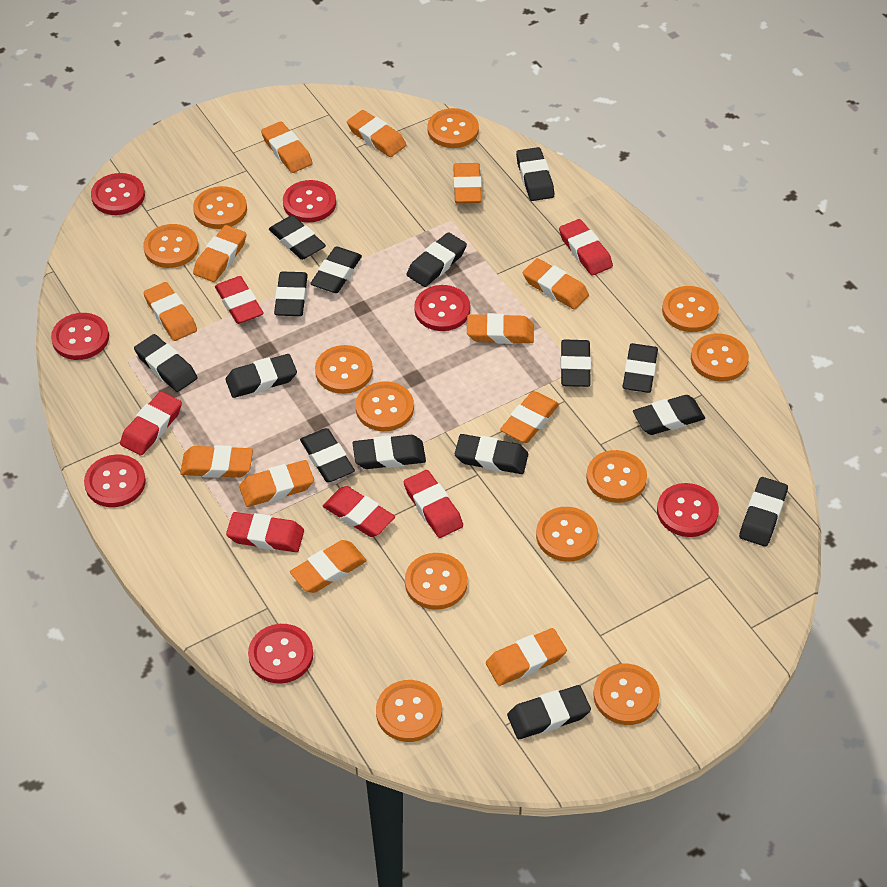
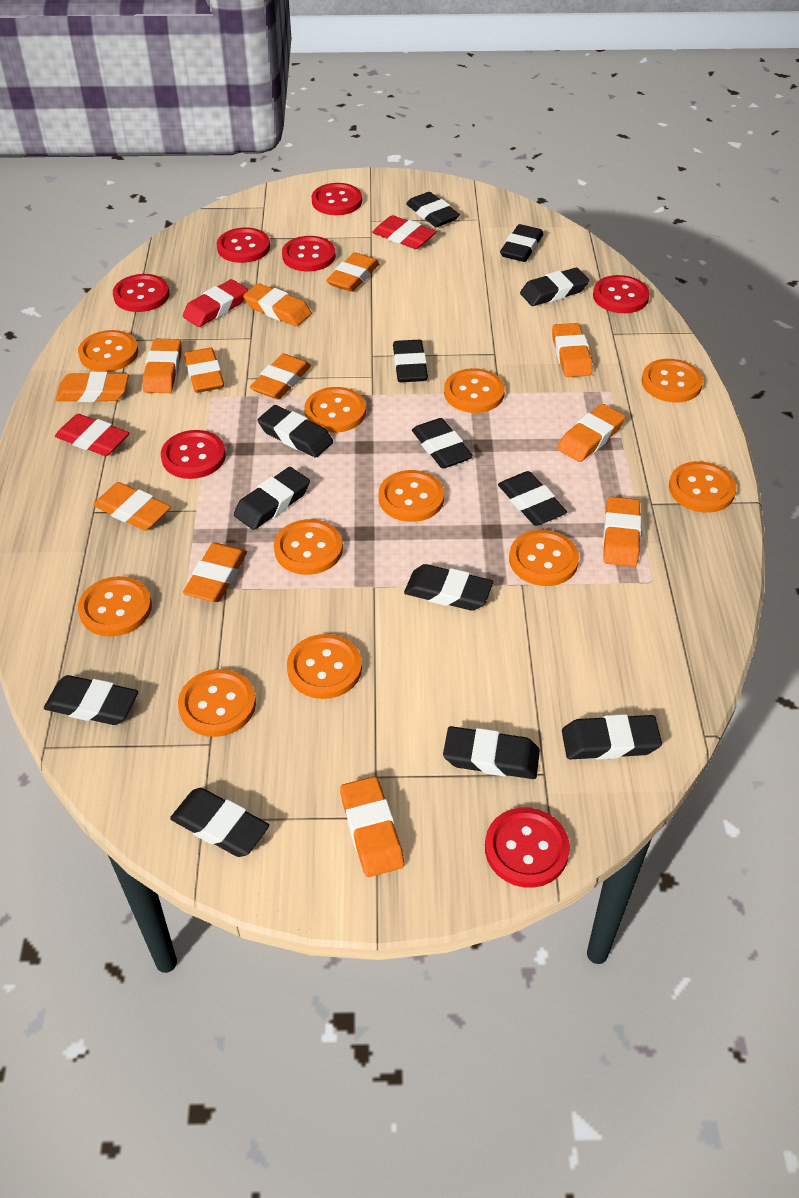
black eraser: [134,334,197,392] [226,354,297,398] [269,215,326,260] [274,271,308,316] [300,428,355,482] [310,247,362,293] [353,435,426,469] [407,232,467,287] [455,434,528,474] [507,685,591,739] [516,147,554,201] [560,339,591,387] [622,343,658,393] [633,395,705,435] [739,477,788,546] = 15 -> [44,675,138,725] [170,788,269,857] [234,467,310,530] [257,405,333,457] [393,340,428,382] [404,564,493,611] [406,192,460,227] [412,418,473,468] [443,726,540,779] [498,471,567,526] [500,224,543,262] [520,268,589,306] [562,714,662,760] = 13
orange button: [143,224,199,268] [193,186,247,229] [315,345,373,394] [356,381,414,431] [376,680,442,742] [405,553,468,610] [427,108,479,148] [536,507,598,562] [586,450,647,503] [593,664,660,725] [662,286,719,332] [691,333,749,382] = 12 -> [78,330,138,372] [78,576,152,637] [178,669,256,737] [274,519,343,575] [287,634,362,699] [304,387,366,433] [379,470,444,522] [444,368,505,413] [509,530,579,586] [641,359,703,402] [669,461,737,513] = 11
red eraser: [120,391,182,456] [215,276,264,324] [226,512,304,552] [323,486,395,537] [404,470,463,538] [559,219,613,276] = 6 -> [55,414,129,456] [183,279,248,327] [372,215,436,249] = 3

